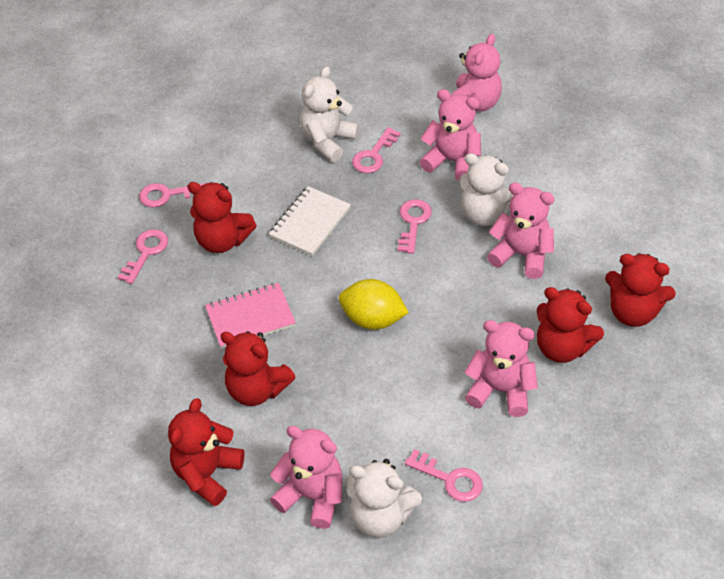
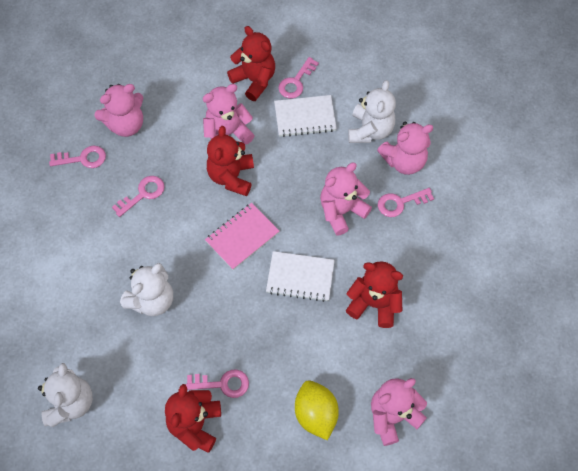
red teddy bear: [168,398,245,506] [187,182,257,253] [220,331,296,406] [537,287,604,363] [605,253,676,327] = 5 -> [165,384,221,453] [207,126,254,196] [227,26,275,101] [346,261,403,328] = 4
white notebook: [269,186,351,256] = 1 -> [266,251,335,302] [274,95,337,137] = 2

